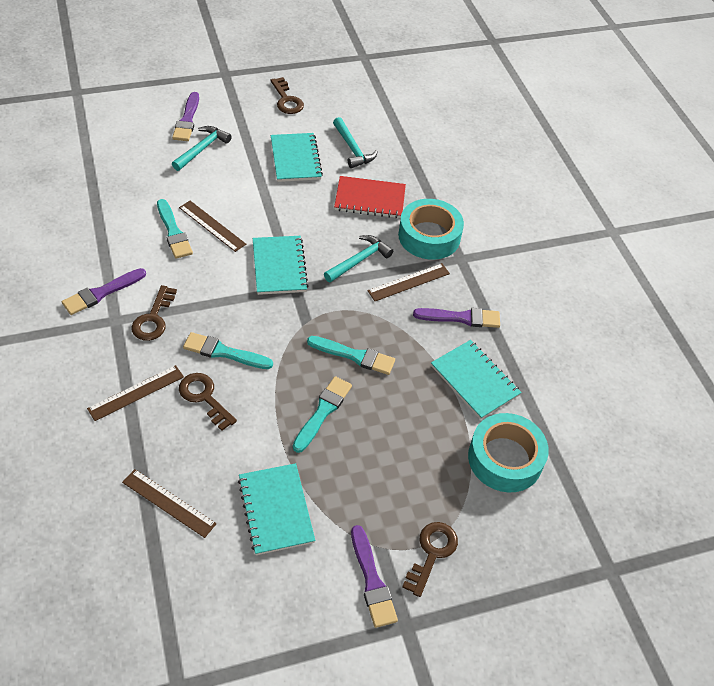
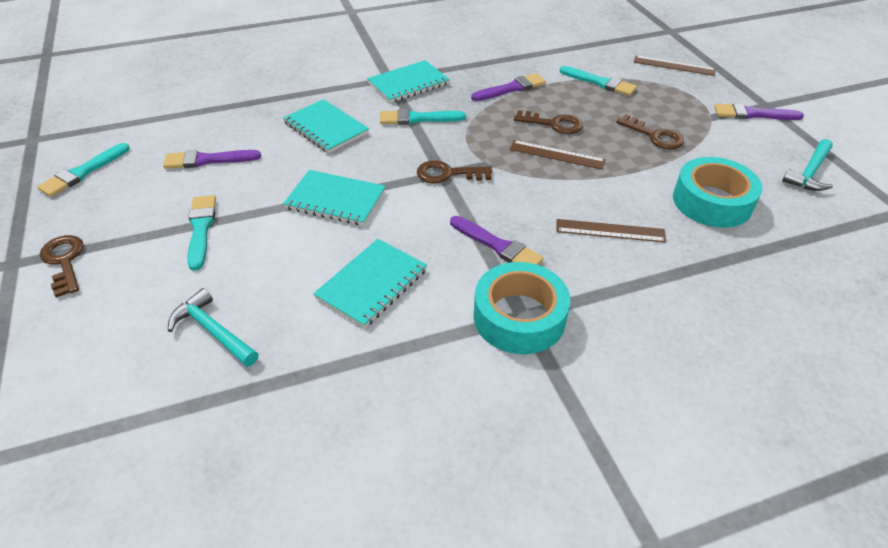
brown ruler: [87,365,184,421] [122,469,217,538] [179,201,246,252] [368,263,450,301] = 4 -> [509,140,606,169] [556,219,666,243] [634,56,716,76] = 3
red notebook: [334,176,406,218] = 1 -> none = 0
turquoise hammer: [172,126,232,171] [324,235,393,283] [333,117,378,168] = 3 -> [168,288,258,367] [782,139,833,191] = 2

